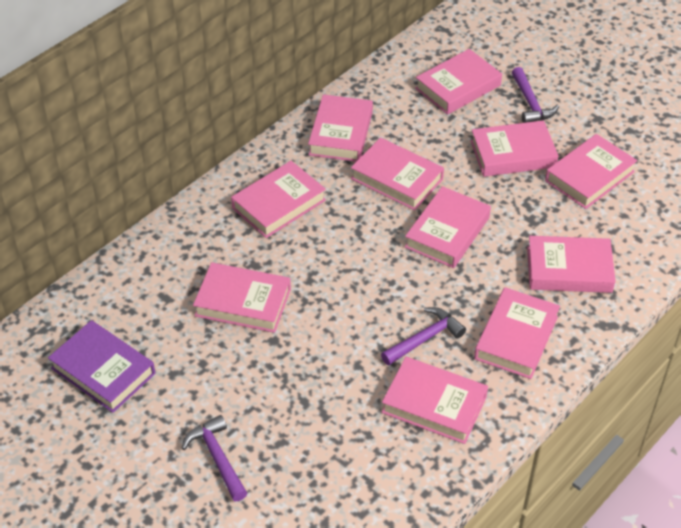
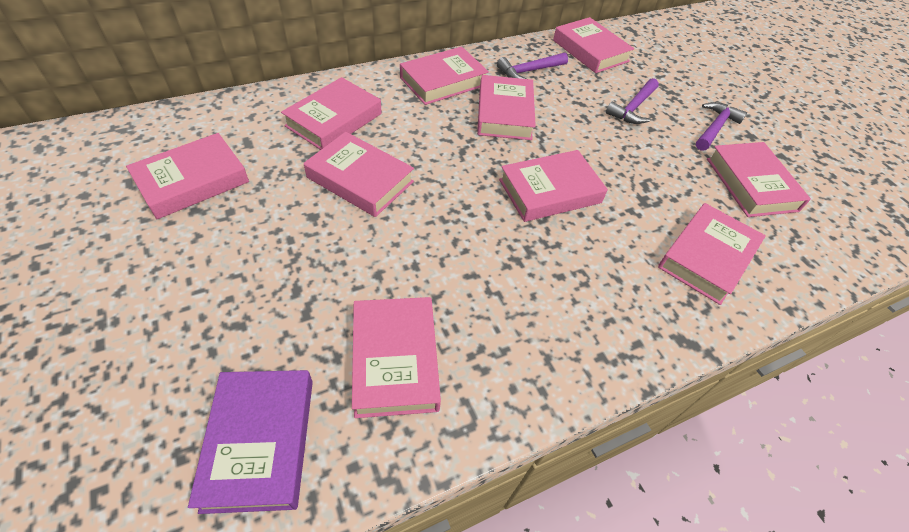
pink book: [193,262,291,333] [231,161,326,238] [308,94,373,162] [351,137,444,210] [381,357,488,444] [405,186,491,268] [415,49,502,115] [471,120,558,177] [474,287,560,379] [527,236,616,293] [545,134,637,209] = 11 -> [126,133,249,219] [281,77,382,150] [304,132,414,217] [352,297,441,418] [400,47,489,105] [477,75,536,140] [499,150,608,222] [553,17,634,73] [658,203,766,305] [707,142,811,217] = 10

